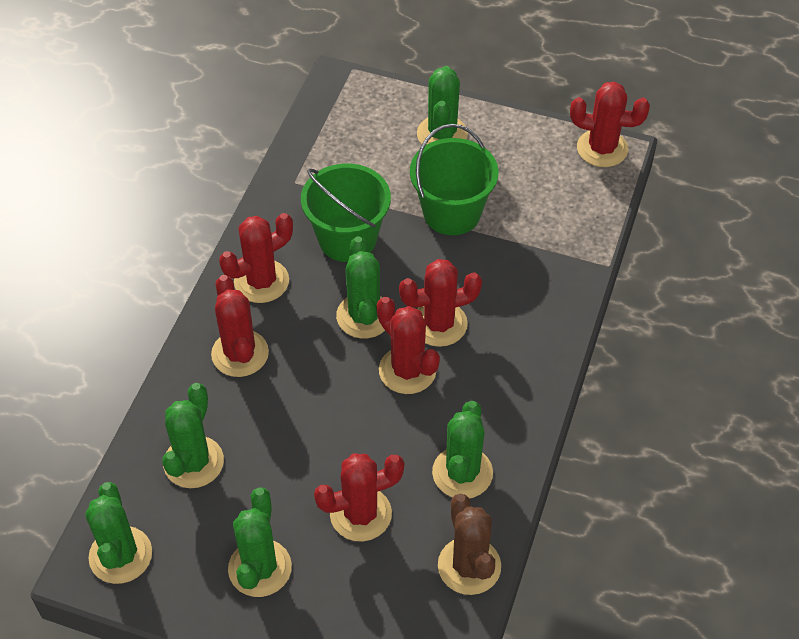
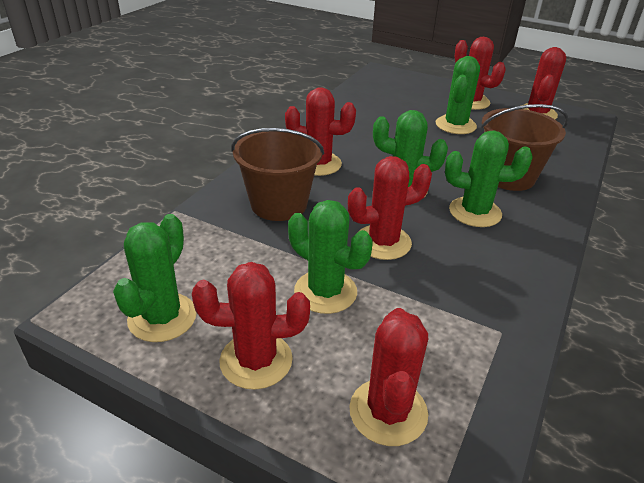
brown bucket: none = 0 -> [231,128,324,221] [481,104,569,191] = 2
brown cactus: [438,494,501,595] = 1 -> none = 0
green bucket: [301,164,391,262] [410,124,499,235] = 2 -> none = 0
green cactus: [85,482,152,584] [162,383,224,488] [228,487,292,597] [336,236,385,338] [417,66,468,145] [432,401,493,499] = 6 -> [113,214,196,342] [288,200,373,314] [373,110,448,196] [436,56,480,134] [445,131,533,227] = 5

